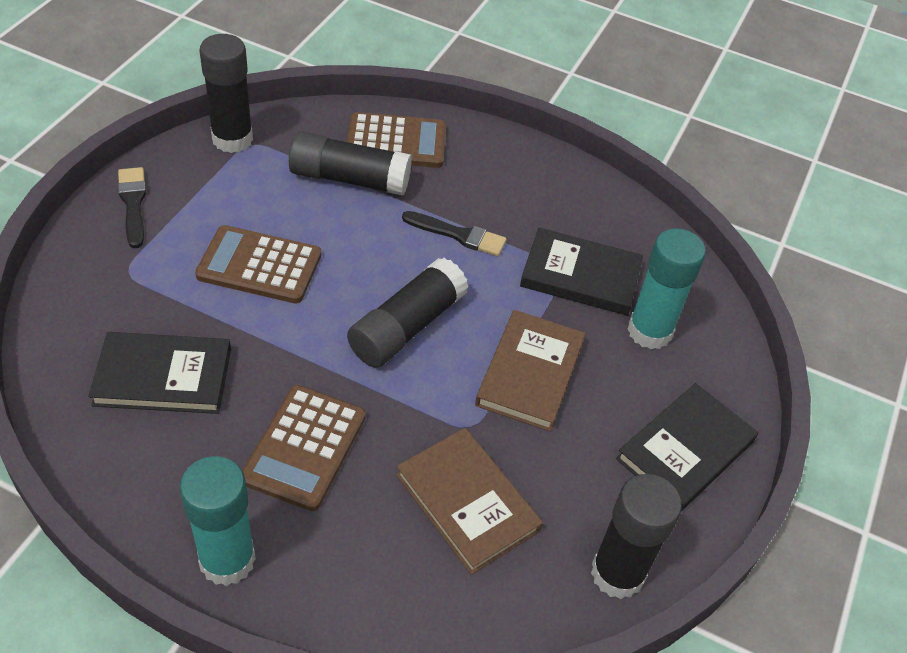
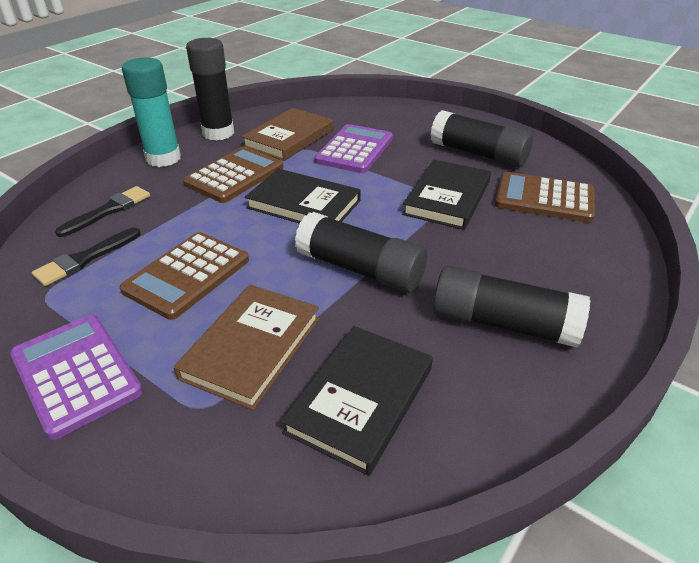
purple calculator: none = 0 -> [10,315,143,440] [314,124,393,173] = 2
turquoise glue stick: [180,456,256,586] [627,228,706,349] = 2 -> [122,57,181,167] = 1

